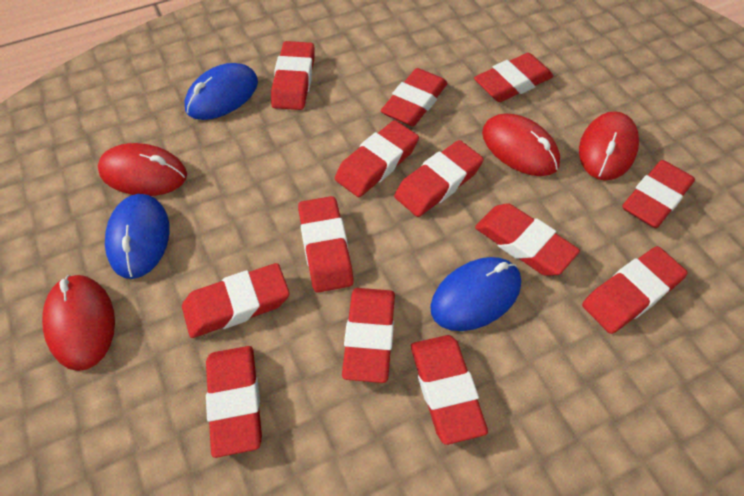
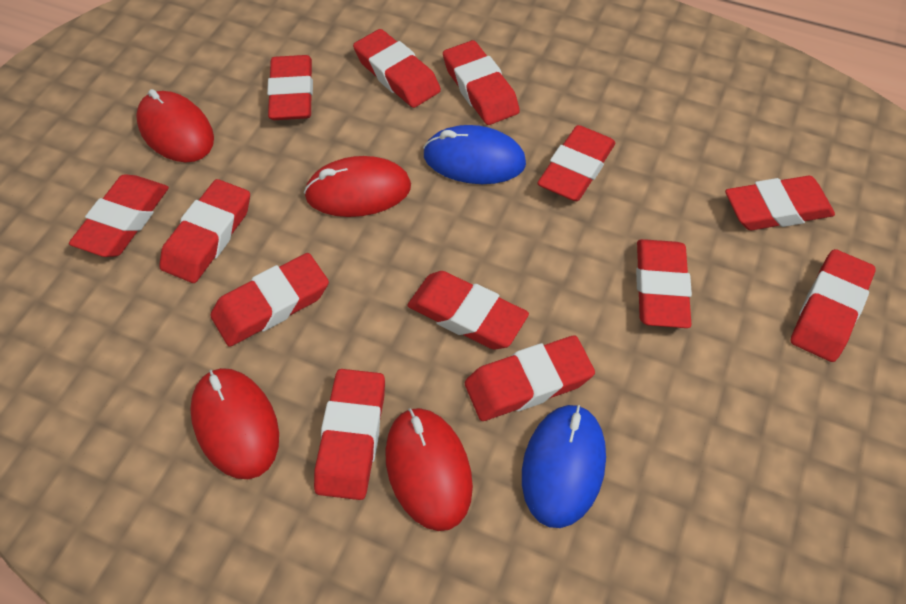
blue mouse: [105,194,169,279] [184,63,258,120] [430,257,521,331] = 3 -> [423,125,526,184] [522,405,606,528] = 2

